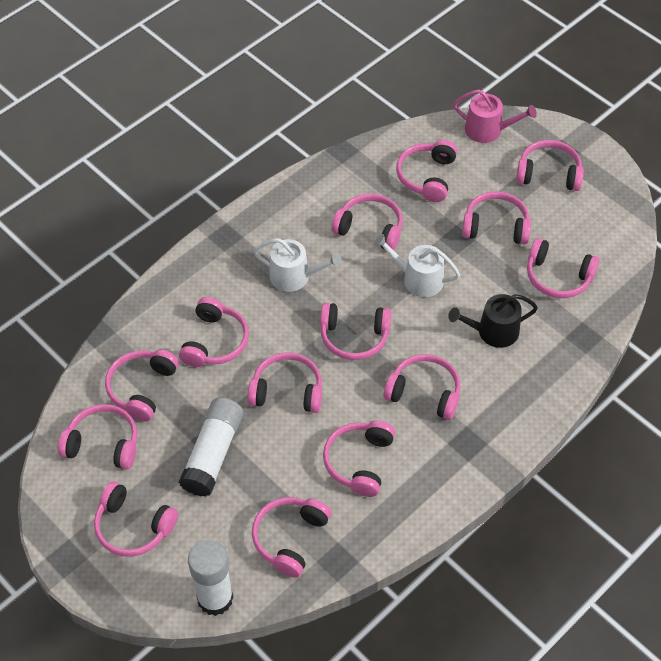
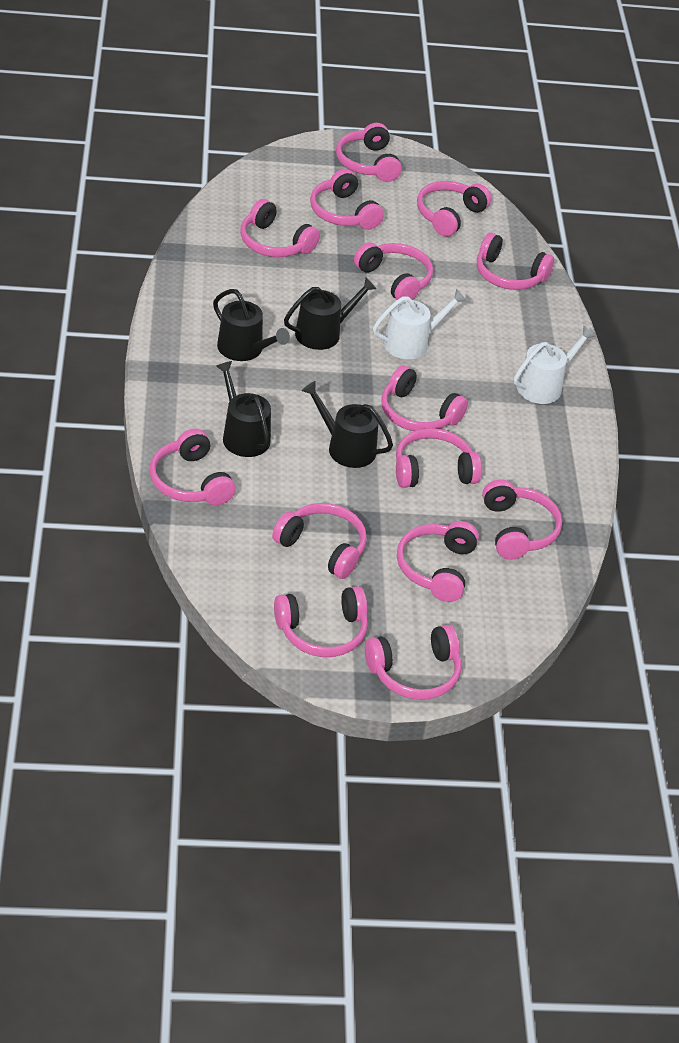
black watering can: [448,294,538,348] = 1 -> [213,289,290,361] [216,361,271,457] [284,278,376,350] [302,381,393,468] = 4
pink watering can: [453,90,537,143] = 1 -> none = 0
white glue stick: [179,398,243,497] [188,540,233,616] = 2 -> none = 0

